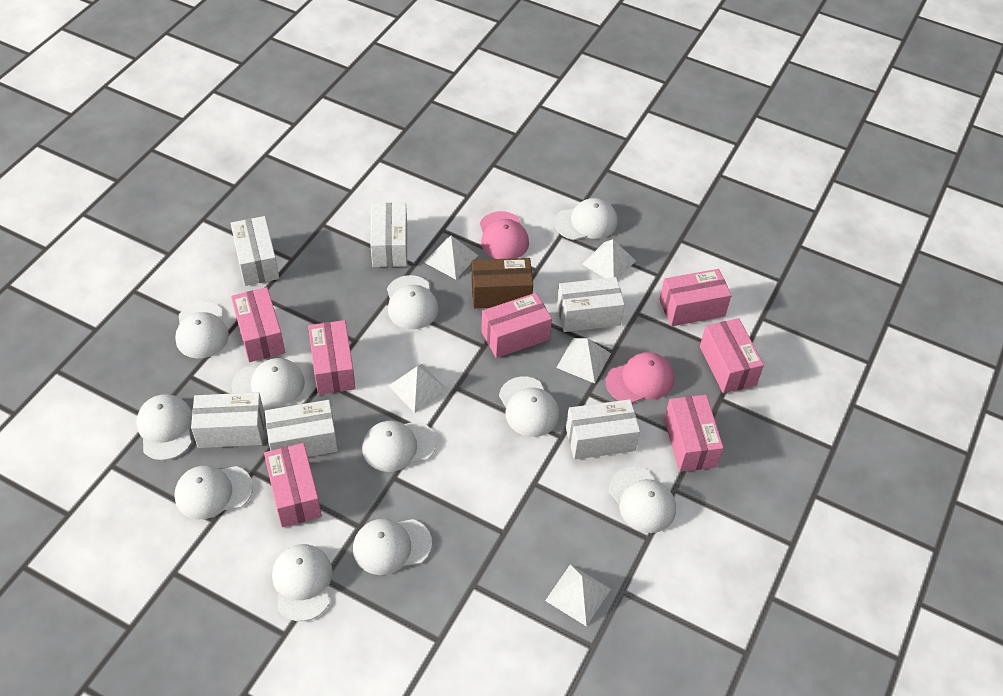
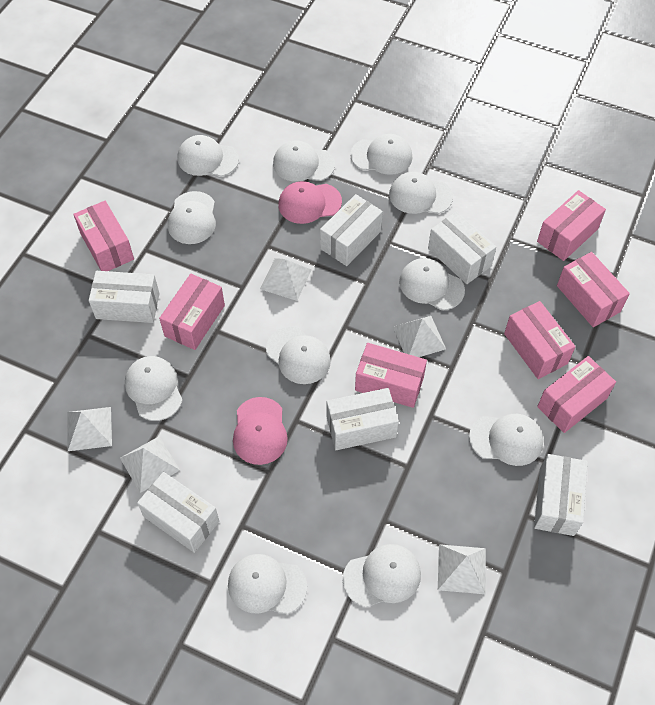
brown box: [471,258,533,308] = 1 -> none = 0

